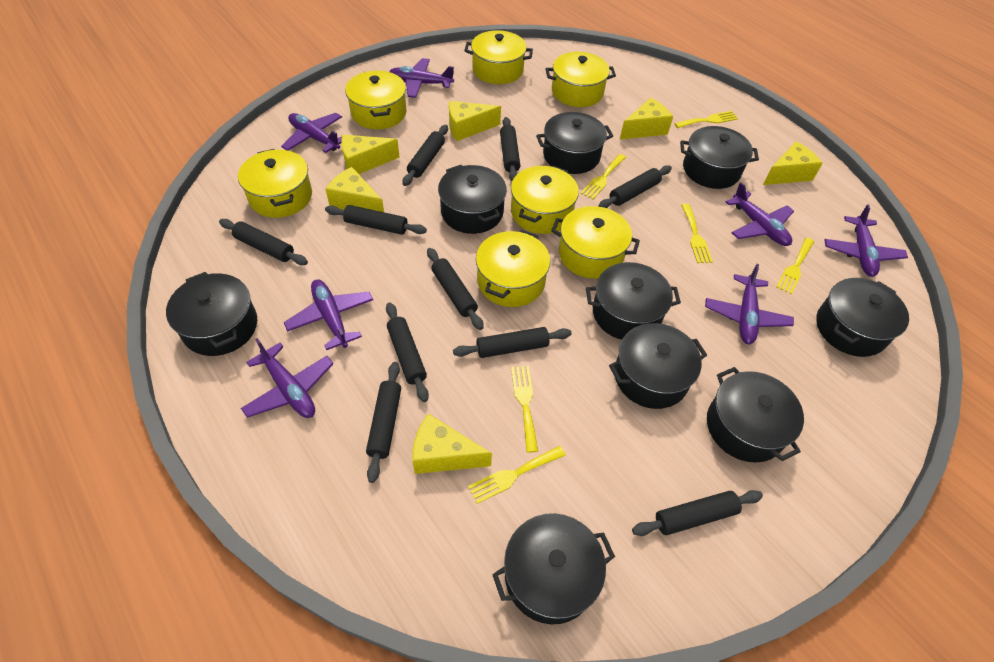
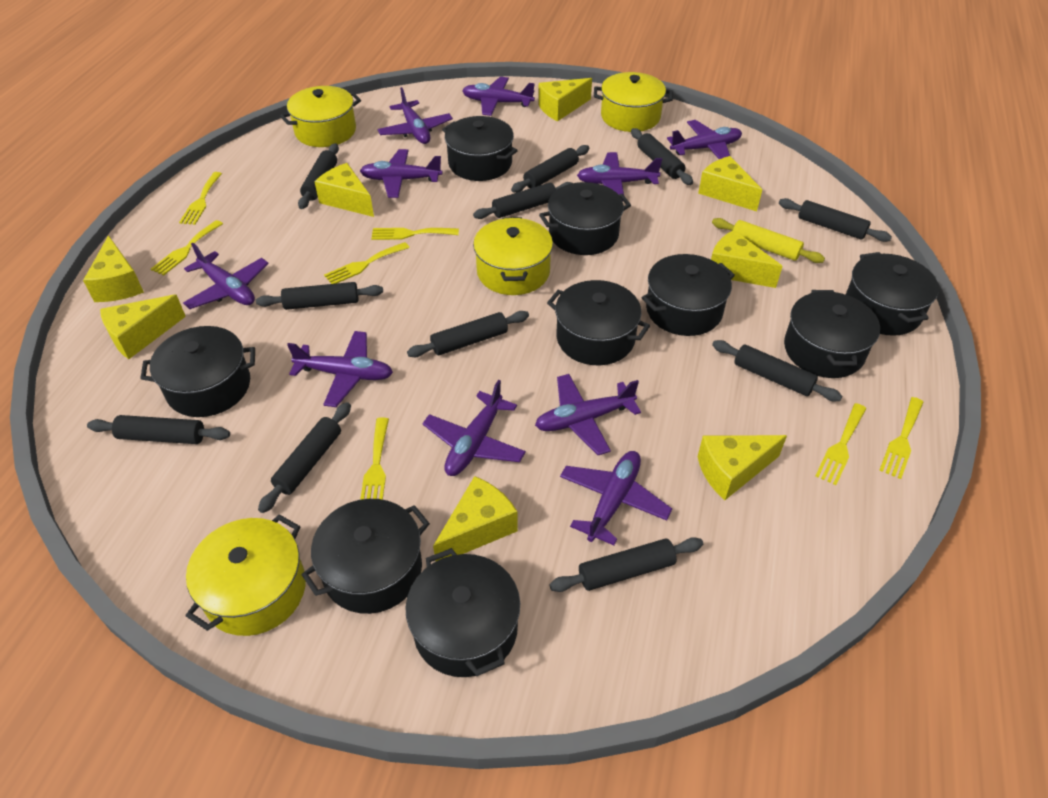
black rolling pin: [219,219,308,265] [325,205,427,235] [366,362,401,483] [386,302,429,402] [402,125,448,186] [427,248,484,330] [453,327,572,358] [500,117,520,181] [598,165,672,208] [632,490,763,536] = 10 -> [87,415,230,444] [256,282,383,310] [258,402,351,513] [298,143,339,209] [407,311,529,357] [473,182,572,219] [511,145,589,193] [549,537,703,592] [631,128,693,185] [712,340,842,401] [779,198,892,242] = 11
purple plane: [241,338,333,418] [281,113,342,153] [284,279,373,350] [389,58,454,98] [705,264,794,344] [726,182,794,246] [824,204,908,277] = 7 -> [183,243,269,309] [287,331,393,407] [360,149,442,198] [378,87,453,144] [422,380,526,476] [462,77,535,116] [535,374,641,455] [560,451,672,545] [577,152,662,201] [667,120,742,159] = 10
yellow cheese: [325,167,384,212] [341,135,400,174] [413,414,492,474] [449,101,501,141] [620,98,673,140] [763,142,823,185] = 6 -> [83,235,144,302] [100,294,186,359] [314,163,374,217] [433,476,518,561] [538,78,592,121] [697,435,787,500] [698,156,762,211] [711,230,783,288] = 8
yellow fork: [468,446,566,504] [511,366,538,453] [581,154,626,199] [674,111,738,128] [681,204,713,263] [776,238,814,294] = 6 -> [151,220,223,276] [179,172,222,225] [324,242,410,284] [360,418,389,500] [371,228,459,240] [815,403,866,485] [879,397,924,479] = 7
yellow pot: [238,149,312,218] [345,70,407,129] [464,30,533,84] [476,230,550,307] [511,166,579,234] [546,52,616,107] [551,206,640,279] = 7 -> [185,514,306,636] [280,86,361,147] [473,217,553,295] [594,72,673,132] = 4
yellow rolling pin: none = 0 -> [712,218,825,263] = 1

